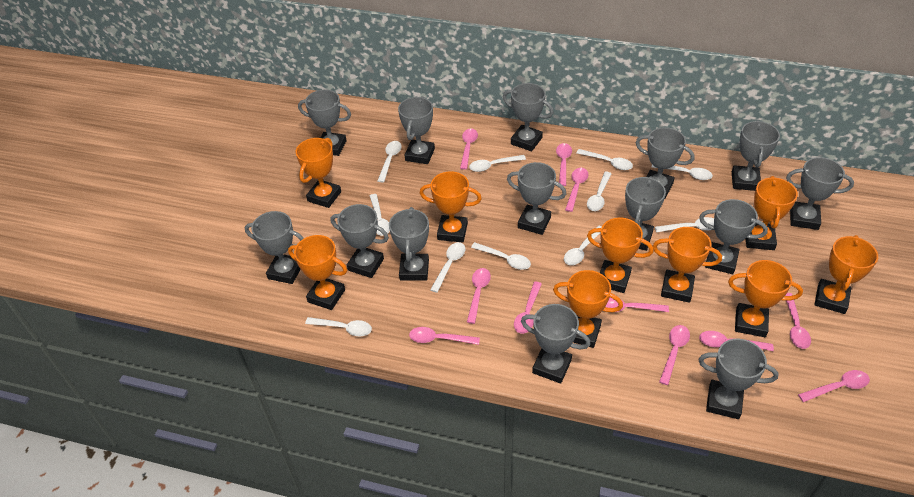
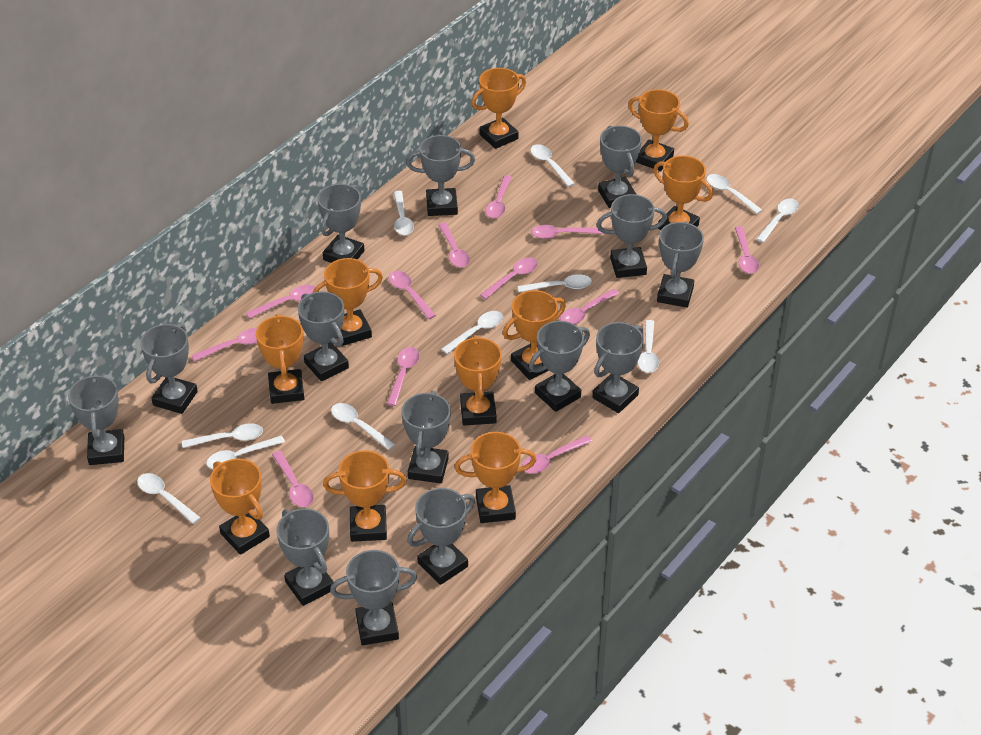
orange trophy: [288,235,347,310] [296,138,341,208] [420,172,482,242] [553,270,623,348] [587,218,653,293] [653,227,722,303] [728,260,803,337] [746,176,798,250] [814,235,878,314] = 9 -> [210,459,270,555] [256,314,304,404] [313,258,383,346] [323,450,407,542] [454,335,502,425] [455,432,536,523] [471,68,526,149] [503,290,566,380] [628,89,689,171] [653,156,713,230] = 10
pink spoon: [409,327,480,345] [460,128,478,170] [467,268,491,324] [514,282,542,334] [556,143,572,186] [565,168,589,212] [605,298,669,312] [659,325,690,385] [699,331,774,351] [785,293,811,349] [798,370,870,402] = 11 -> [192,328,257,361] [246,285,316,319] [272,451,314,507] [387,347,420,406] [389,271,436,319] [438,222,470,268] [480,257,538,299] [485,175,512,219] [522,435,592,474] [531,225,603,239] [560,289,619,324] [735,226,759,274] = 12

